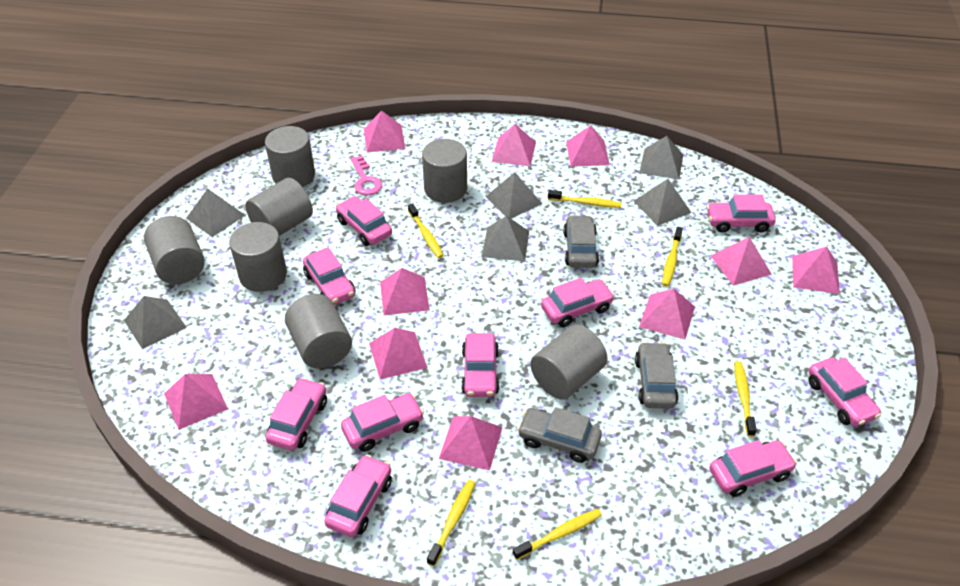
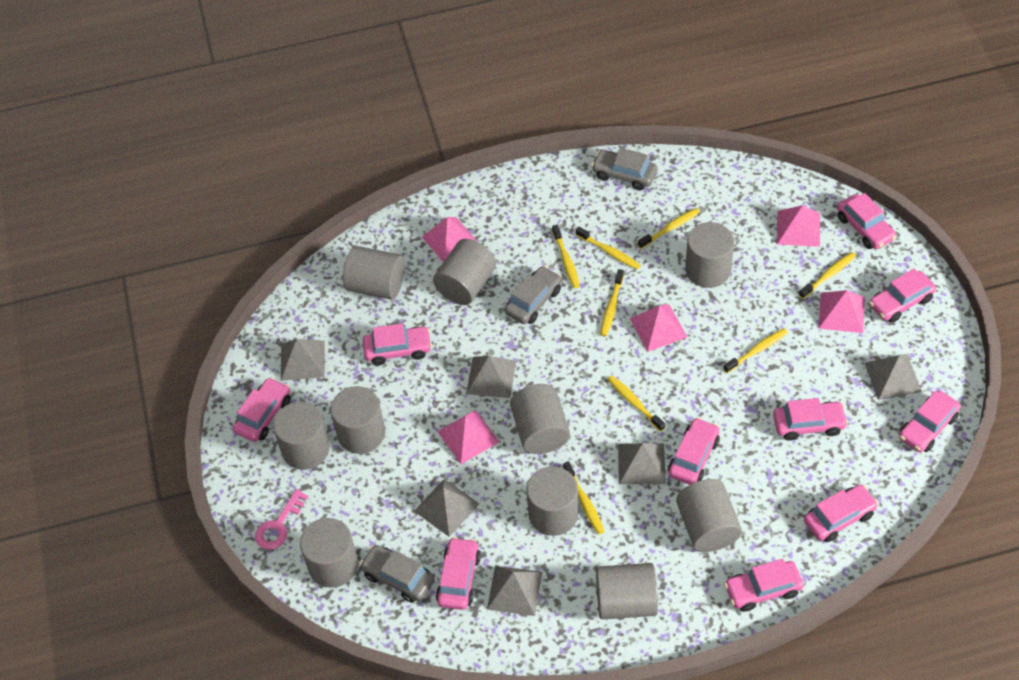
grey cylinder: [144,216,205,284] [229,222,287,292] [245,178,313,236] [265,126,315,187] [285,294,352,369] [422,139,467,203] [530,325,608,400] = 7 -> [273,402,330,470] [300,518,358,588] [330,386,385,454] [343,246,405,300] [433,239,496,305] [510,384,570,454] [526,466,578,536] [596,563,658,619] [676,479,742,552] [685,222,734,288] = 10
pink pyramid: [164,374,228,430] [364,111,405,152] [369,328,427,379] [380,268,430,315] [439,416,503,470] [492,124,536,166] [566,125,610,166] [639,289,695,340] [711,237,772,286] [792,246,840,294] = 10 -> [422,217,478,262] [437,410,499,464] [629,304,687,352] [777,205,820,247] [818,290,865,333] = 5
yellow toothbrush: [408,203,444,258] [427,480,476,566] [513,509,602,560] [548,190,622,208] [662,227,683,287] [734,361,757,437] = 6 -> [552,225,580,288] [563,461,605,534] [576,227,641,269] [600,269,624,336] [607,375,665,432] [638,208,700,249] [723,328,788,373] [799,252,856,299] = 8

